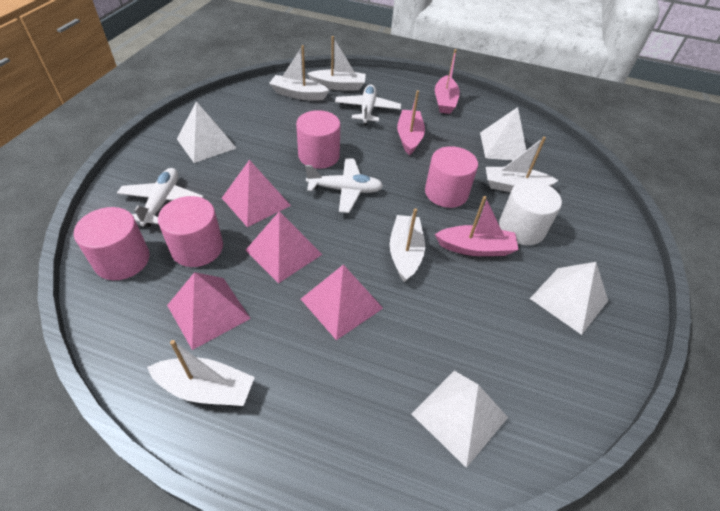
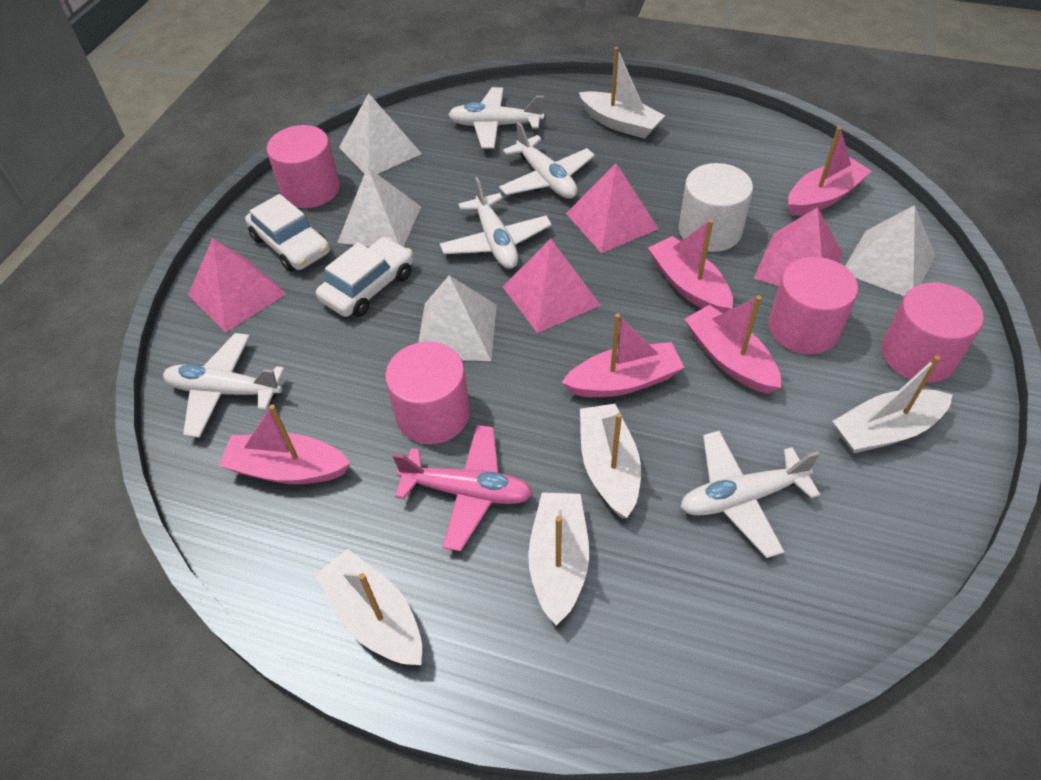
pink boat: [397,90,425,155] [435,49,460,114] [435,196,519,256] = 3 -> [219,404,351,484] [561,314,685,397] [648,219,733,313] [684,296,781,394] [788,127,872,216] = 5
pink plane: none = 0 -> [392,425,533,551] = 1
white car: none = 0 -> [245,194,330,272] [316,237,413,317] = 2
white plane: [117,168,204,227] [305,158,383,213] [335,85,401,125] = 3 -> [163,333,285,438] [440,177,552,269] [448,87,544,149] [499,122,595,199] [681,431,820,558] = 5

